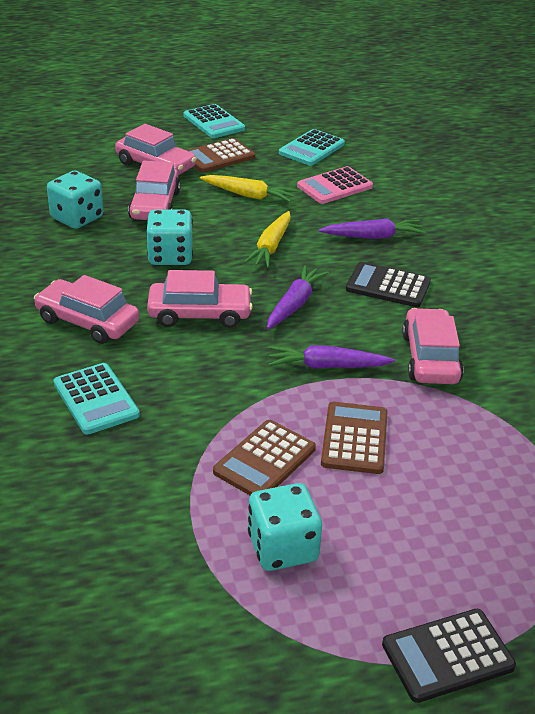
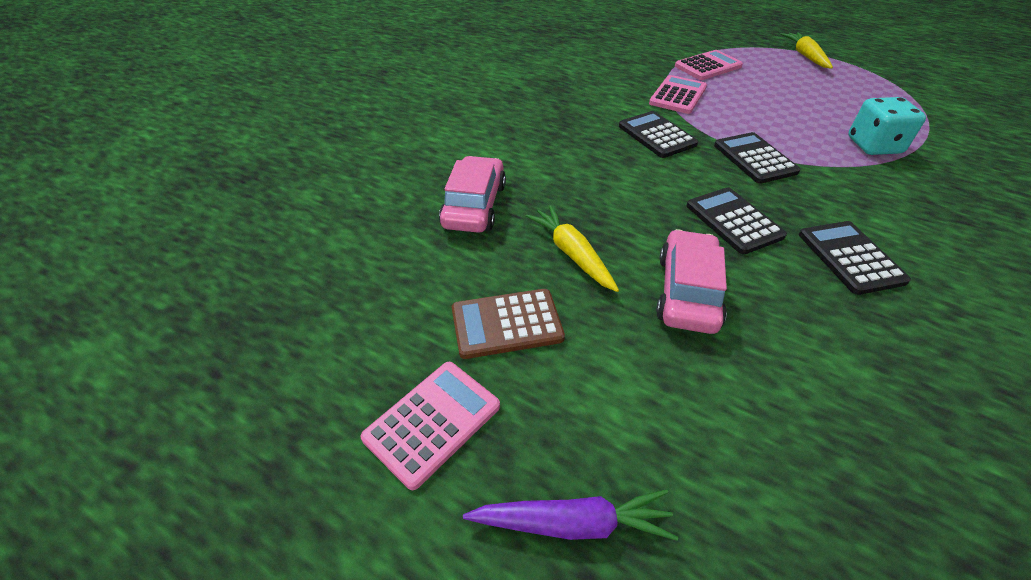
black calculator: [346,262,431,307] [382,609,516,703] = 2 -> [619,111,698,158] [686,187,787,254] [714,132,800,184] [799,221,911,295] = 4
brown calculator: [186,138,255,172] [213,420,316,495] [321,402,388,474] = 3 -> [452,289,565,359] = 1
pink calculator: [297,166,373,204] = 1 -> [361,362,500,490] [649,75,707,114] [675,50,743,80] = 3
pink car: [34,275,139,344] [115,124,197,175] [128,161,181,220] [147,270,253,328] [402,308,464,384] = 5 -> [439,156,506,233] [656,229,727,334] = 2
purple carrot: [267,265,329,329] [269,345,395,368] [319,219,425,239] = 3 -> [463,489,678,541] = 1
turquoise calculator: [54,363,140,435] [184,104,245,138] [279,129,345,166] = 3 -> none = 0
turquoise dice: [47,171,103,229] [146,209,193,265] [248,483,322,571] = 3 -> [848,97,926,155] = 1

